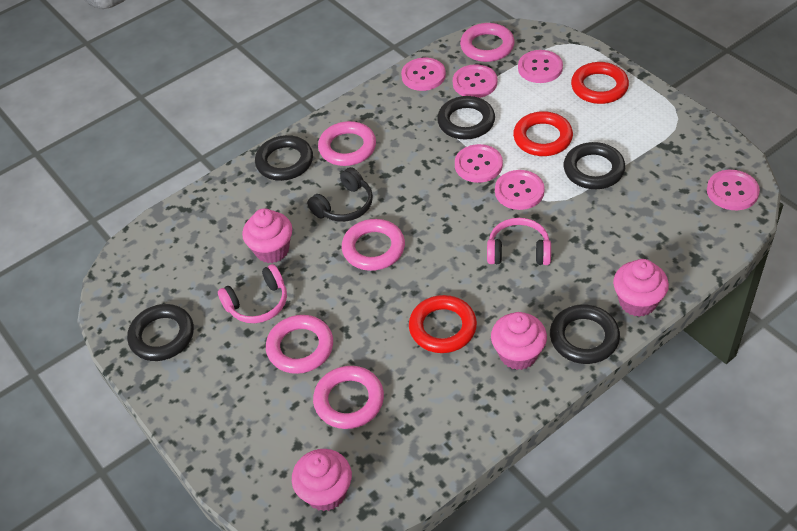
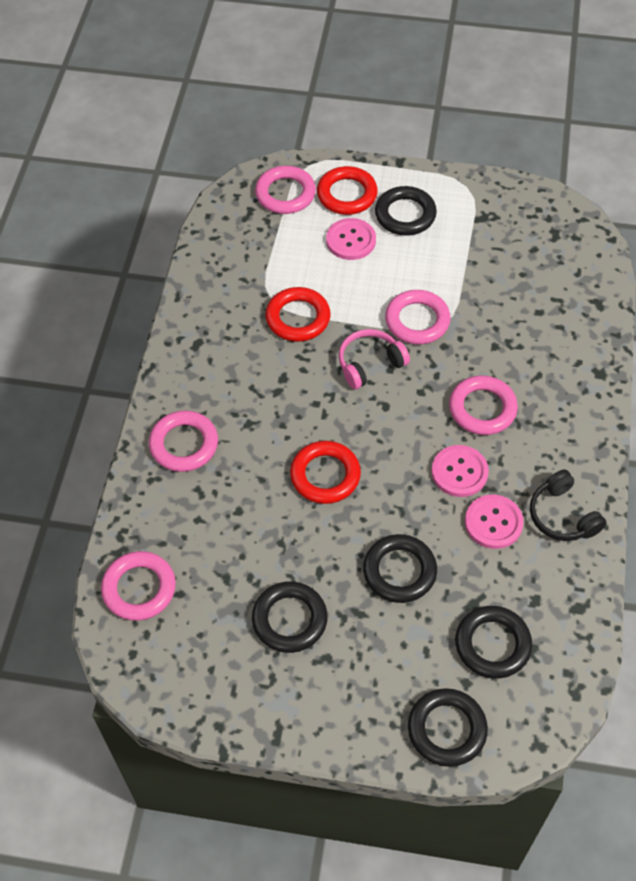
pink button: [401,58,446,91] [453,64,497,98] [455,144,503,183] [495,170,545,210] [518,50,563,83] [707,170,760,210] = 6 -> [326,218,376,260] [432,445,489,497] [465,495,524,549] = 3
pink cupcake: [242,208,292,263] [292,449,352,511] [491,312,547,370] [613,259,669,317] = 4 -> none = 0
pink headphones: [218,264,287,323] [487,218,551,265] = 2 -> [339,329,410,389] = 1

